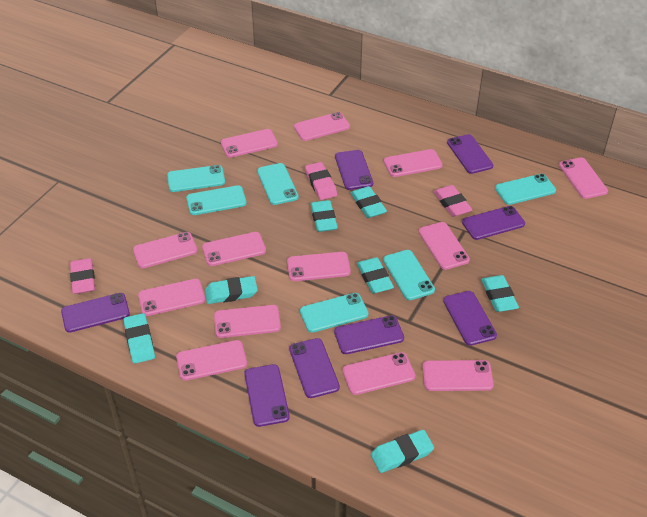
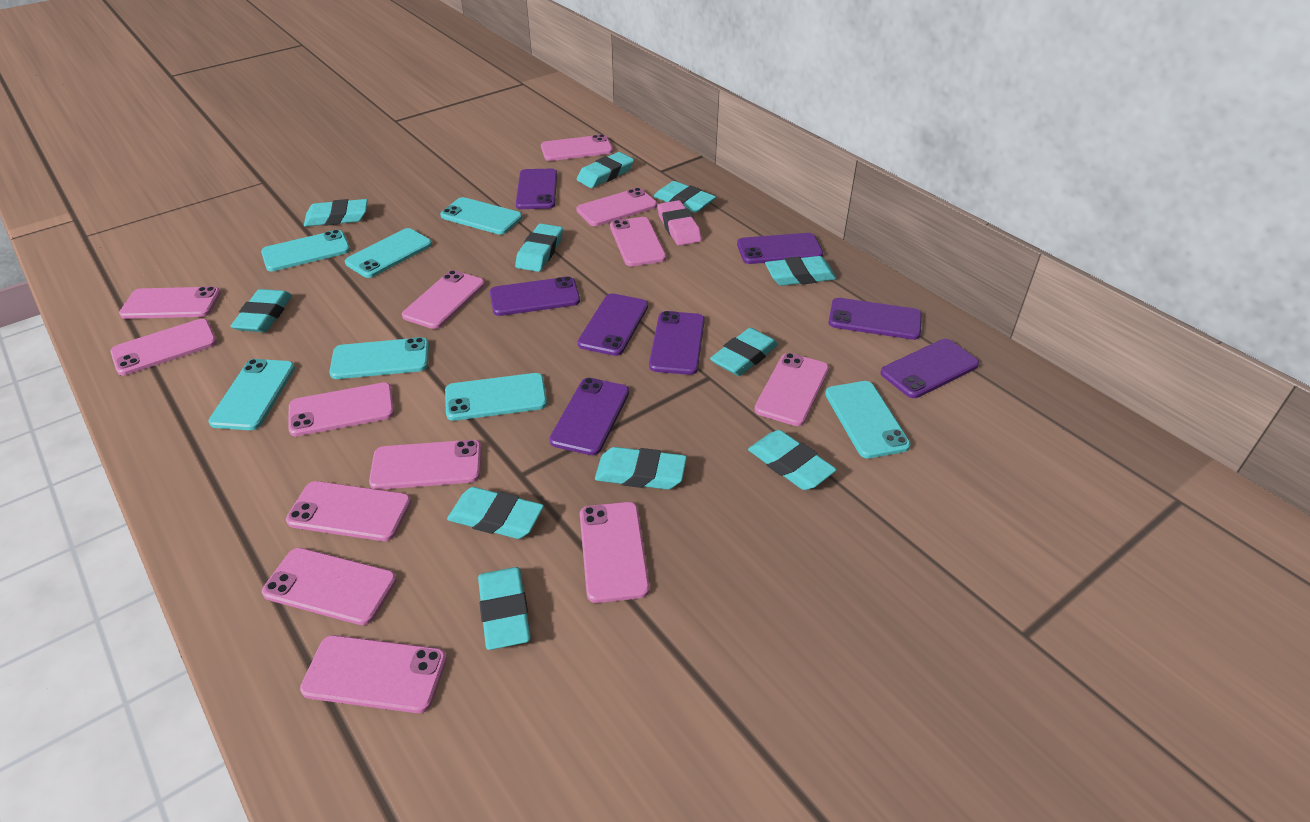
pink eraser: [70,258,95,294] [305,162,337,200] [434,185,472,217] = 3 -> [657,200,702,246] = 1
turquoise eraser: [123,313,155,364] [205,276,258,304] [310,200,338,232] [351,186,387,218] [357,257,394,294] [371,430,434,473] [481,275,519,312] = 7 -> [231,289,292,332] [304,199,368,227] [447,487,544,539] [478,567,531,650] [515,224,563,272] [577,152,634,188] [595,447,687,490] [654,181,716,213] [710,328,778,376] [748,430,837,490] [765,256,837,286] = 11
turquoise phone: [167,165,225,192] [186,185,247,215] [257,163,299,205] [300,293,369,333] [383,250,435,300] [495,174,556,205] = 6 -> [208,359,295,430] [261,230,350,271] [329,337,429,379] [345,228,432,278] [440,197,522,235] [445,373,547,421] [825,381,911,459] = 7

